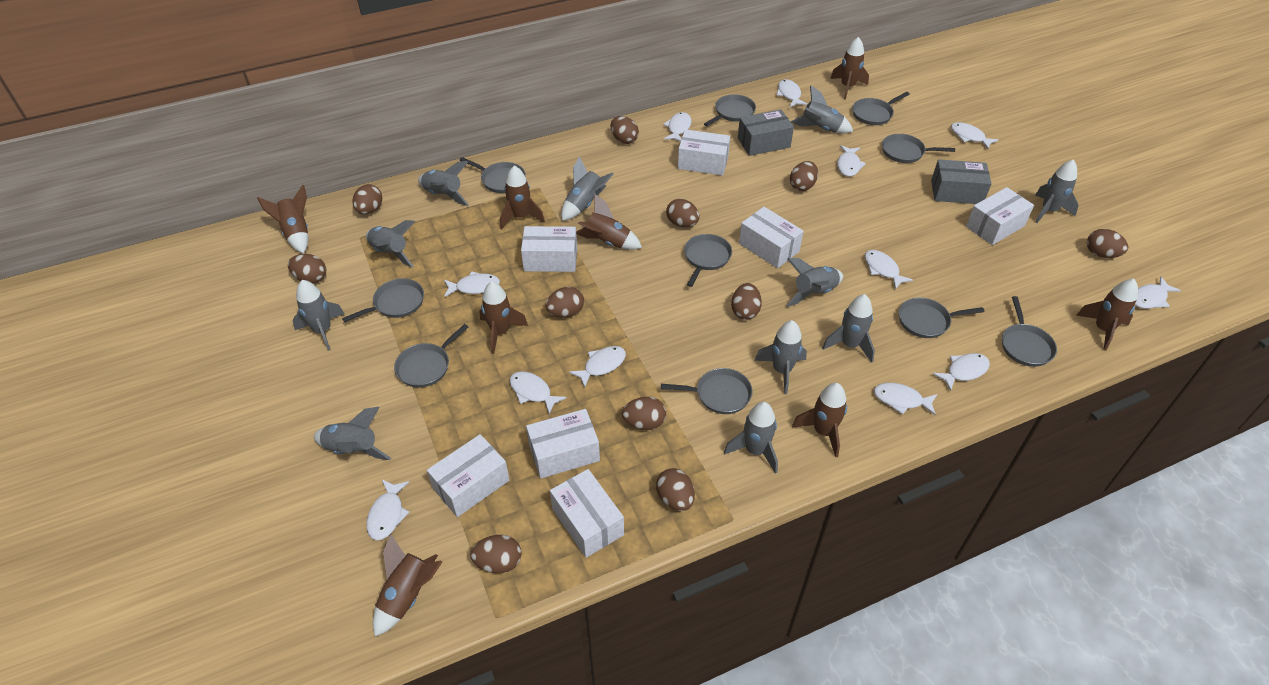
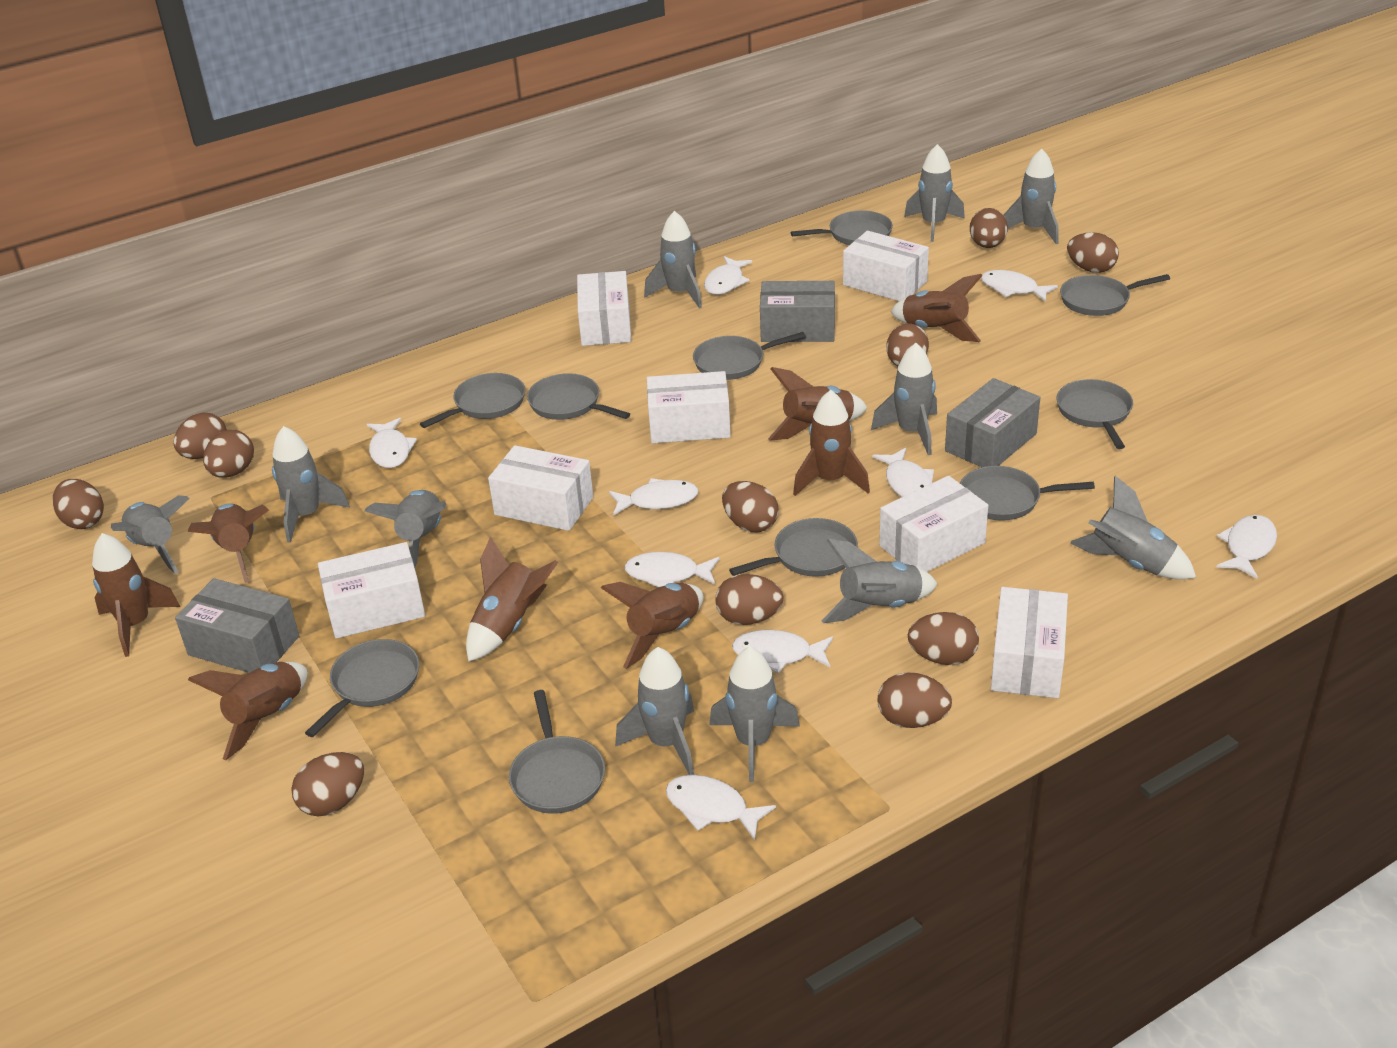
grey box: [738,109,794,156] [931,159,992,204] = 2 -> [175,578,299,673] [760,281,835,342] [945,378,1040,467] = 3
white fish: [366,480,410,540] [444,271,500,297] [510,371,567,414] [569,346,626,388] [663,112,692,142] [776,79,808,107] [837,145,866,177] [865,250,913,289] [874,383,937,415] [933,353,990,391] [951,122,999,149] [1135,277,1181,309] = 12 -> [367,418,417,468] [609,478,698,516] [624,552,719,587] [666,775,776,840] [704,256,752,295] [732,630,833,674] [872,448,934,497] [981,270,1058,302] [1217,515,1277,579] = 9

